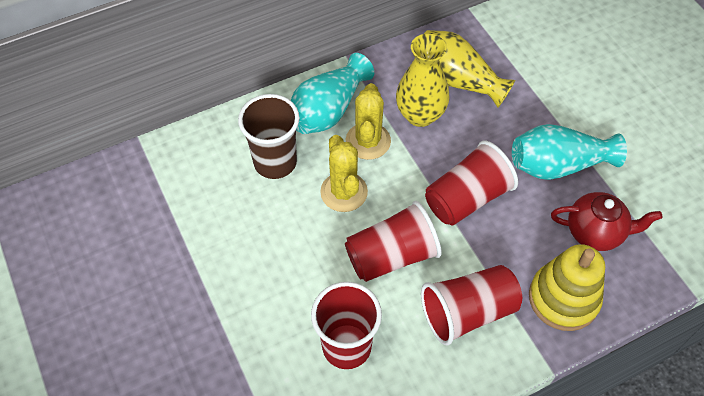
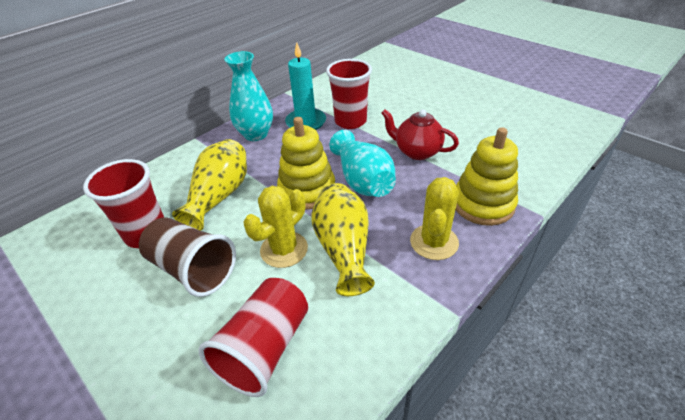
red cup: [311,282,382,369] [345,201,442,282] [421,265,522,345] [425,141,518,226] = 4 -> [83,159,164,248] [198,278,308,397] [326,59,372,129] = 3
turquoise candle: none = 0 -> [285,42,326,130] = 1
yellow stacking toy: [529,244,605,331] = 1 -> [277,117,335,210] [456,127,518,226] = 2

